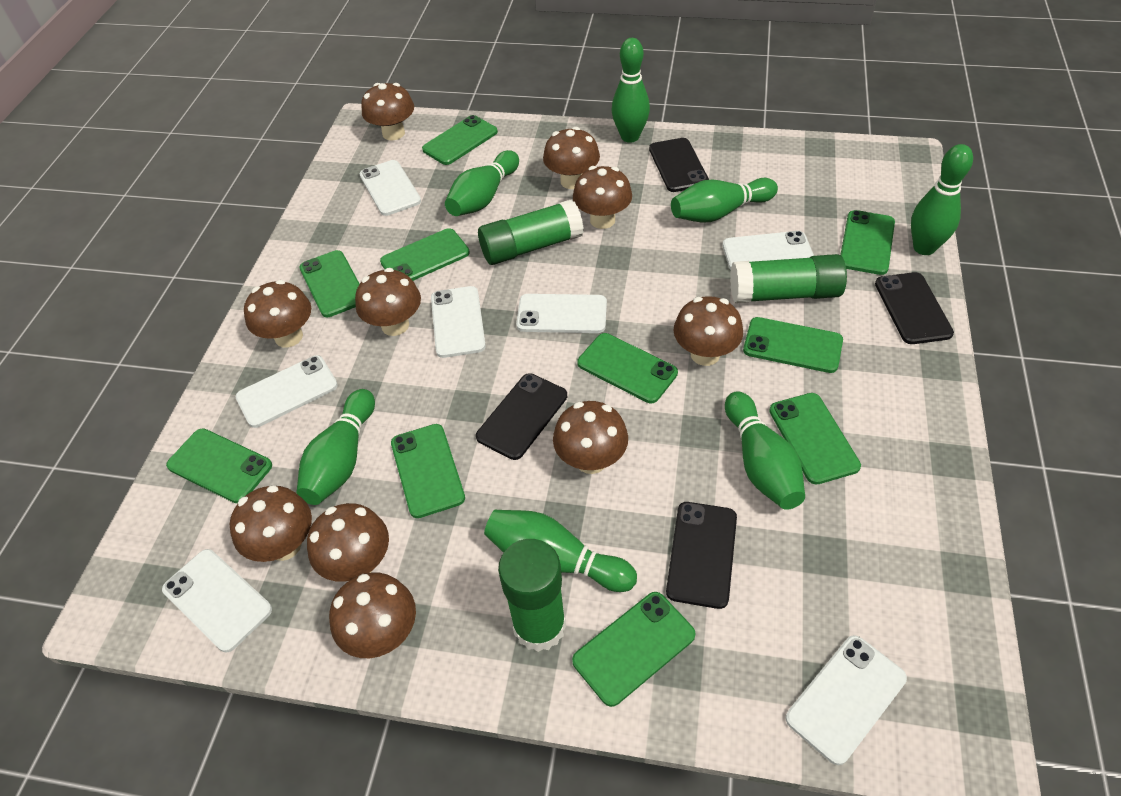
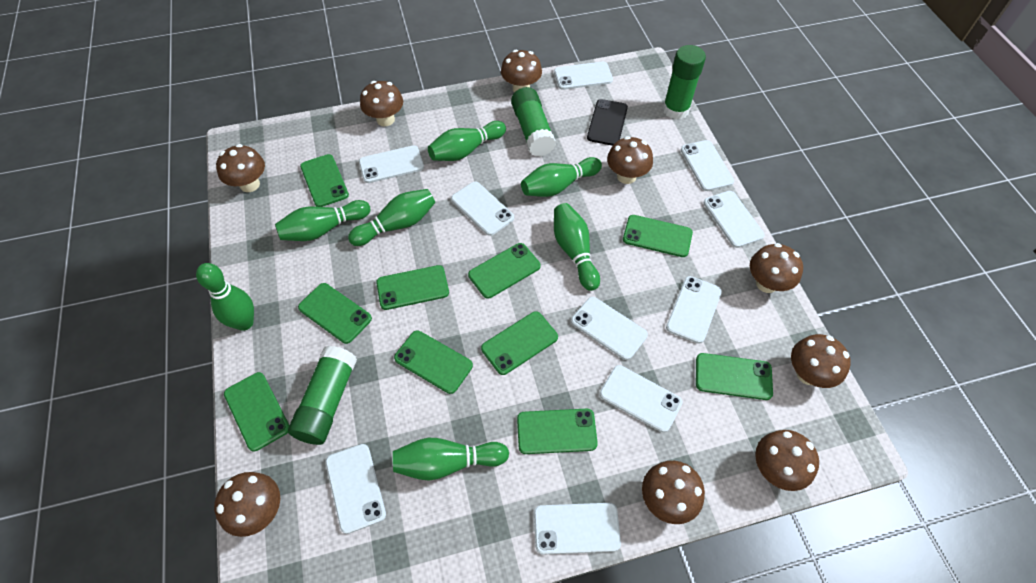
black phone: [476,373,567,460] [649,138,709,192] [666,502,737,609] [875,272,954,344] = 4 -> [587,99,628,146] = 1
brown mushroom: [230,485,312,562] [244,280,311,348] [307,503,389,582] [329,572,416,658] [355,268,421,336] [361,83,414,141] [543,127,600,189] [553,401,628,474] [573,166,632,229] [674,296,743,366] = 10 -> [214,472,280,537] [216,144,265,192] [360,81,403,126] [501,50,542,93] [607,136,653,184] [642,461,705,524] [750,243,803,293] [755,430,819,491] [791,334,851,388] = 9
white phone: [162,549,272,652] [235,355,338,428] [359,160,421,216] [431,286,486,358] [516,294,607,333] [722,231,814,270] [786,635,907,765] = 7 -> [325,444,386,534] [359,145,424,183] [451,181,514,236] [534,503,621,555] [554,62,613,90] [571,297,648,360] [600,365,683,433] [666,276,722,344] [681,140,734,191] [704,191,765,248] = 10

